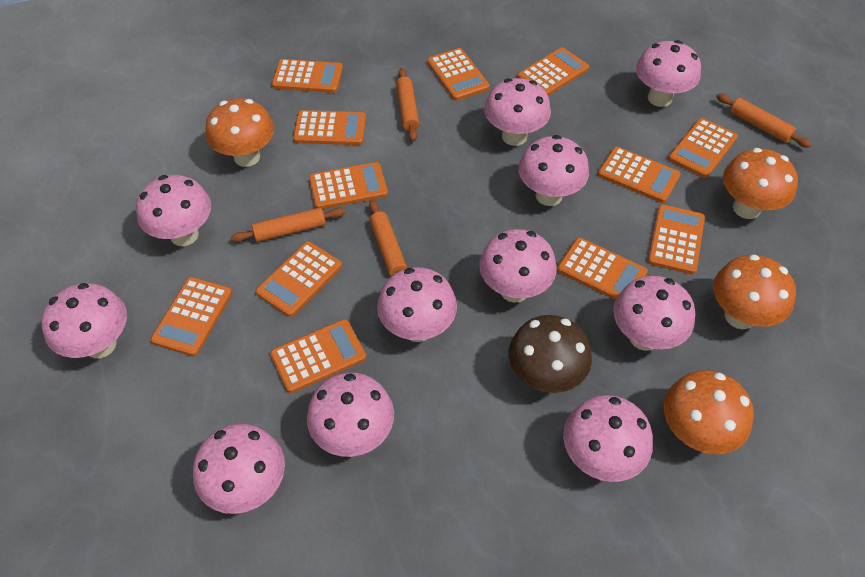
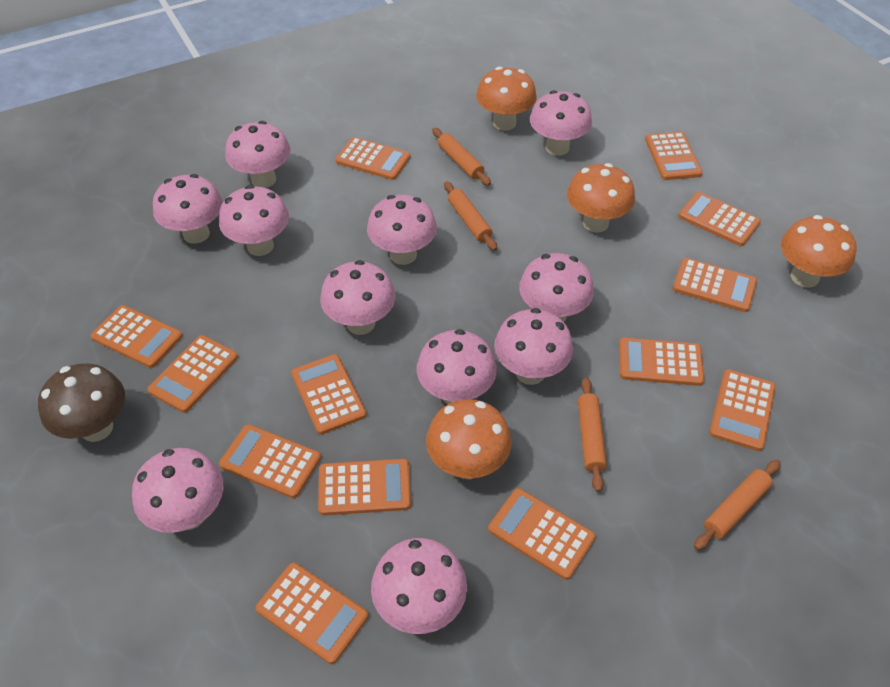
orange calculator: [151,277,232,357] [256,241,342,317] [270,319,367,393] [272,59,343,93] [293,110,366,145] [309,162,388,209] [427,48,490,101] [517,47,589,96] [557,237,648,300] [598,147,681,203] [648,205,705,274] [668,118,738,178] = 12 -> [91,305,182,368] [147,335,238,413] [219,424,321,498] [256,563,369,664] [291,354,366,435] [318,459,411,515] [335,137,411,180] [488,488,595,580] [619,338,704,386] [645,132,703,180] [672,258,757,312] [678,192,761,246] [709,369,776,451] = 13

